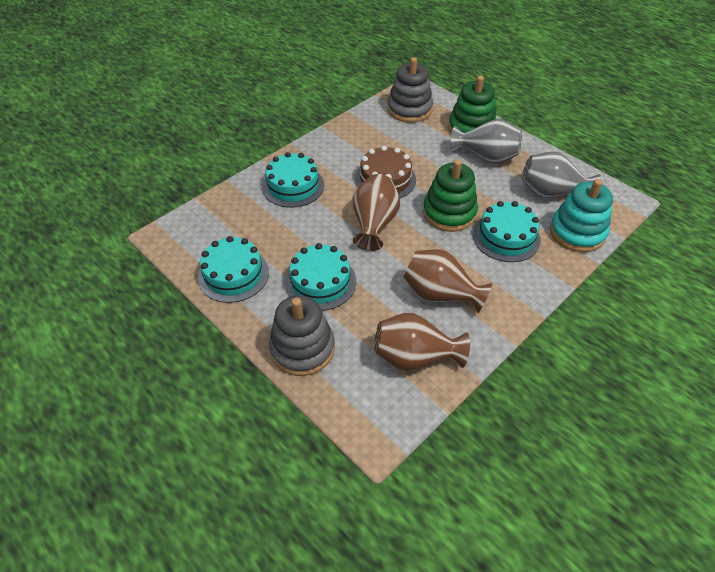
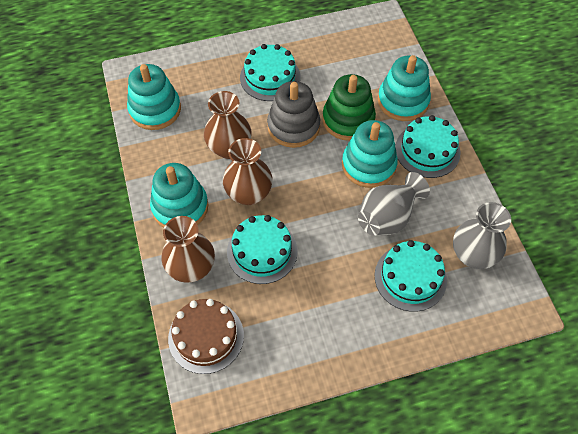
green stacking toy: [423,159,478,232] [448,76,496,134] = 2 -> [322,74,376,141] = 1
grey stacking toy: [269,295,335,376] [388,57,433,123] = 2 -> [267,81,320,148] = 1
turquoise stacking toy: [550,179,613,252] = 1 -> [127,64,181,130] [150,163,208,228] [342,120,398,188] [378,55,431,121] = 4

